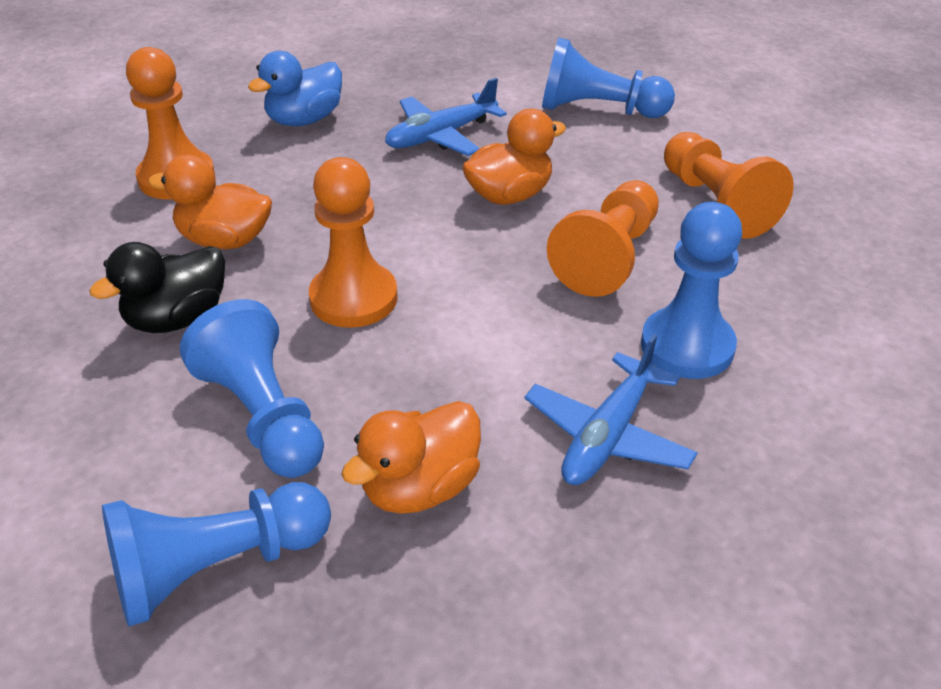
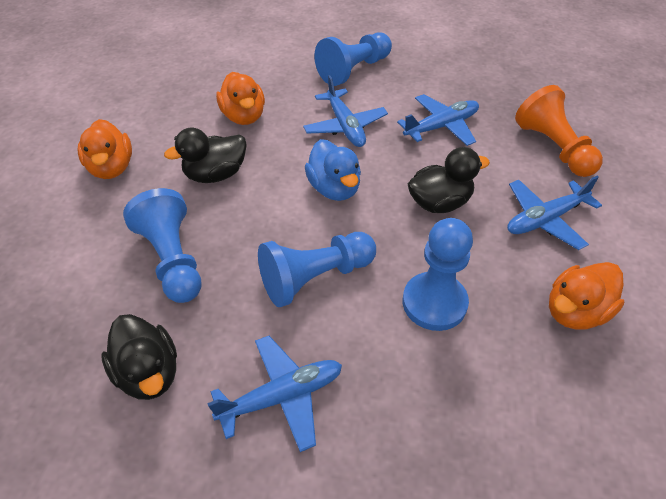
black duck: [89,242,225,333] = 1 -> [101,314,177,400] [164,128,247,183] [408,147,490,213] = 3
blue plane: [385,78,507,156] [524,334,698,485] = 2 -> [207,336,342,452] [303,75,388,147] [397,94,479,146] [507,176,602,250] = 4
orange pawn: [126,47,215,200] [309,157,398,328] [547,180,659,297] [664,132,794,239] = 4 -> [515,85,603,177] = 1

